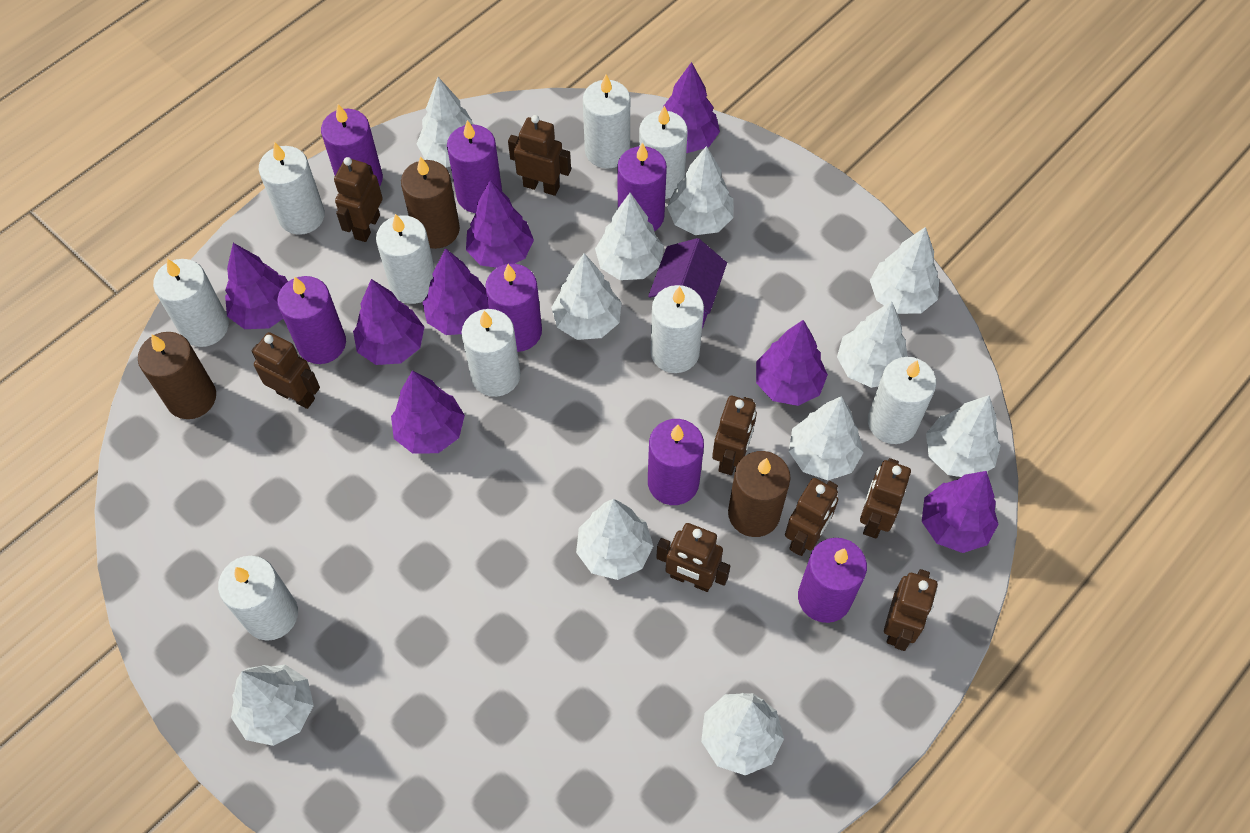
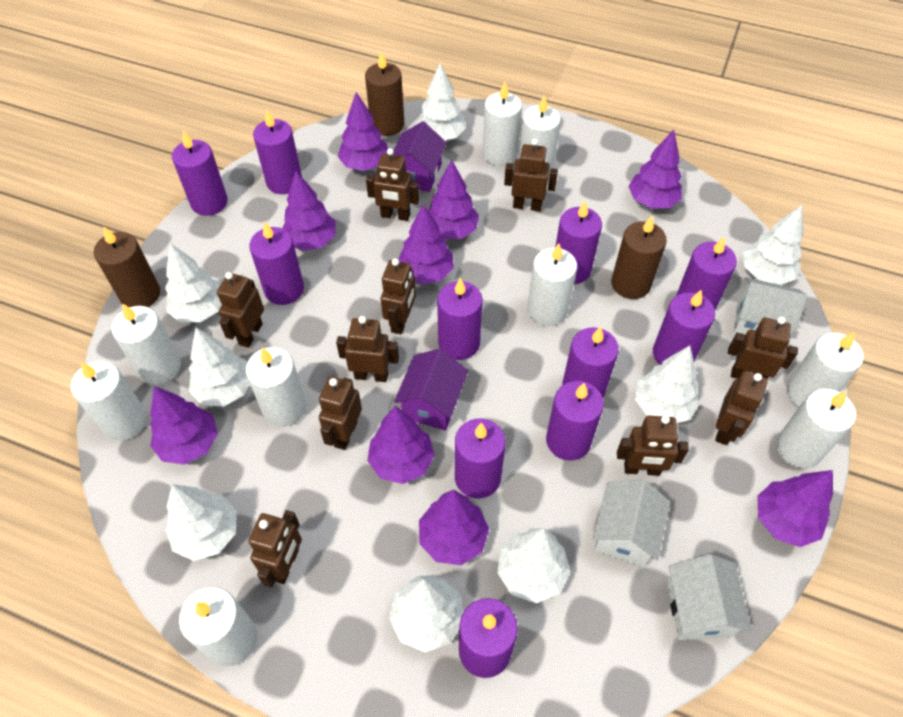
brown robot: [251,332,320,409] [334,157,383,242] [508,115,571,196] [656,523,730,592] [712,396,757,475] [785,478,838,556] [860,458,911,539] [884,569,938,651] = 8 -> [217,272,264,348] [248,510,302,588] [319,376,362,450] [336,316,399,382] [366,148,419,221] [381,258,416,334] [504,139,558,211] [617,415,689,476] [715,371,768,445] [728,317,798,379] = 10
purple candle: [277,276,346,364] [321,104,383,186] [447,120,502,213] [485,264,542,352] [617,142,667,231] [648,419,704,505] [798,538,867,623] = 7 -> [172,131,228,216] [249,221,304,305] [253,110,302,194] [437,278,483,360] [455,419,506,498] [459,598,518,678] [546,381,604,461] [555,200,602,284] [562,326,619,398] [653,290,715,365] [676,237,737,310] = 11
purple house: [648,238,727,328] = 1 -> [393,121,447,192] [394,349,468,431] = 2
purple tree: [225,243,288,329] [353,279,424,365] [391,370,465,454] [422,248,489,335] [466,180,534,268] [663,62,720,153] [756,320,828,406] [922,471,998,553] = 8 -> [150,386,218,465] [282,171,336,251] [338,92,388,171] [367,406,435,484] [398,204,454,284] [419,490,489,565] [428,160,479,239] [628,130,682,209] [757,470,833,547] = 9
white house: none = 0 -> [593,480,670,567] [667,554,752,640] [734,277,807,335] = 3
white tree: [231,665,314,746] [417,77,475,167] [551,253,622,340] [576,499,653,580] [595,193,664,280] [667,146,734,235] [701,693,784,775] [789,396,864,480] [837,301,908,388] [870,227,939,314] [926,395,1001,477] = 11 -> [165,243,222,322] [165,484,237,561] [189,328,250,406] [389,575,463,652] [416,63,466,140] [497,528,571,603] [635,346,700,423] [743,205,804,285] = 8

